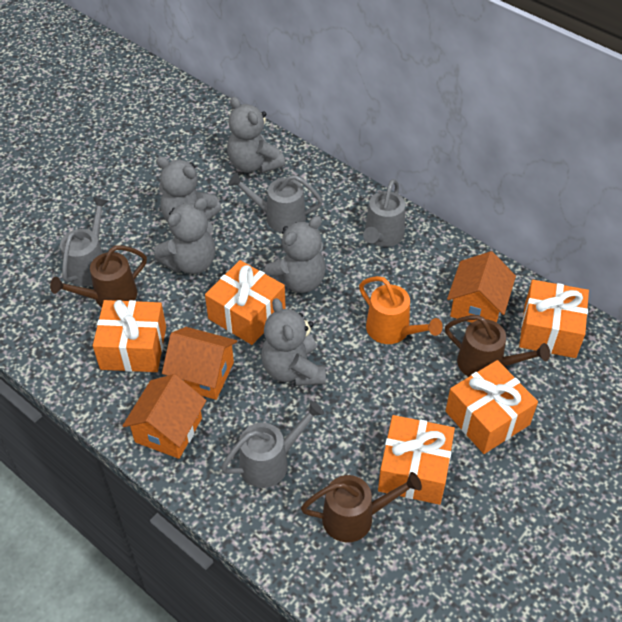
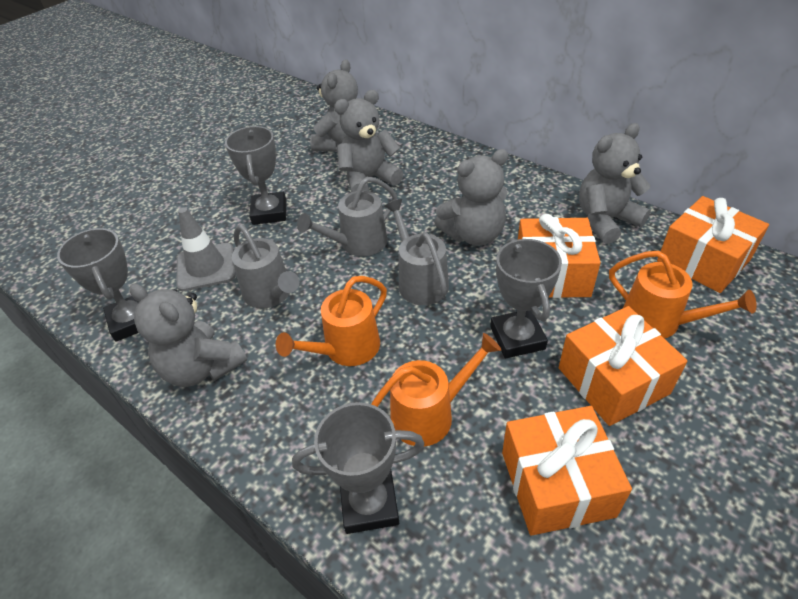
brown watering can: [50,246,147,307] [301,472,422,542] [445,315,550,377] = 3 -> none = 0
grey traffic cone: none = 0 -> [176,207,236,291] = 1
grey trophy: none = 0 -> [57,228,139,342] [225,126,286,225] [292,402,425,534] [490,238,562,358] = 4
grey watering can: [60,197,108,286] [221,401,324,488] [229,172,323,233] [363,179,405,247] = 4 -> [232,225,299,308] [297,176,397,256] [384,199,449,305] = 3
orange gift: [93,300,166,372] [205,260,286,345] [378,415,455,505] [445,360,538,454] [519,280,589,358] = 5 -> [502,406,632,536] [518,214,601,298] [559,306,688,426] [657,196,769,293] = 4
orange house: [122,374,207,459] [162,327,237,400] [447,251,516,323] = 3 -> none = 0
orange watering can: [359,276,443,344] = 1 -> [276,276,387,366] [371,333,501,446] [609,251,757,339] = 3

